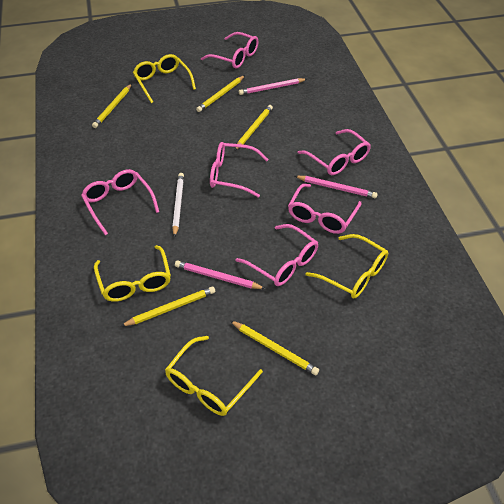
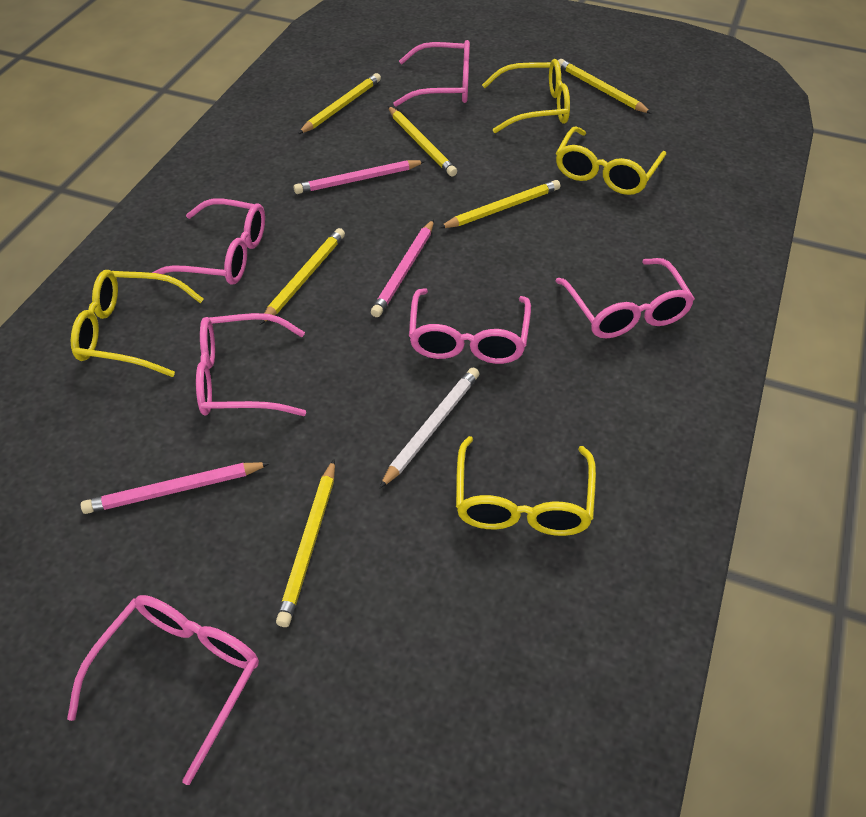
yellow pencil: [92,84,132,128] [121,287,215,326] [196,75,245,112] [230,321,319,375] [234,105,273,151] = 5 -> [259,228,345,325] [276,459,335,627] [298,73,381,134] [388,106,457,177] [439,180,560,228] [558,59,652,114] = 6

